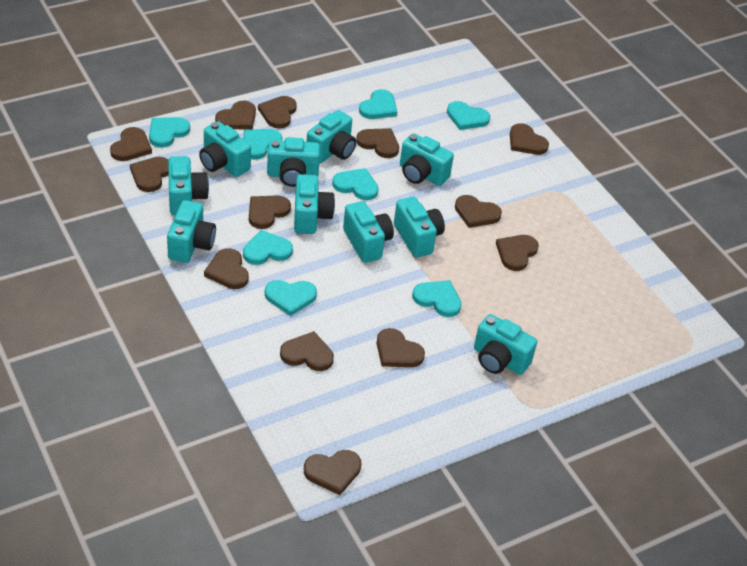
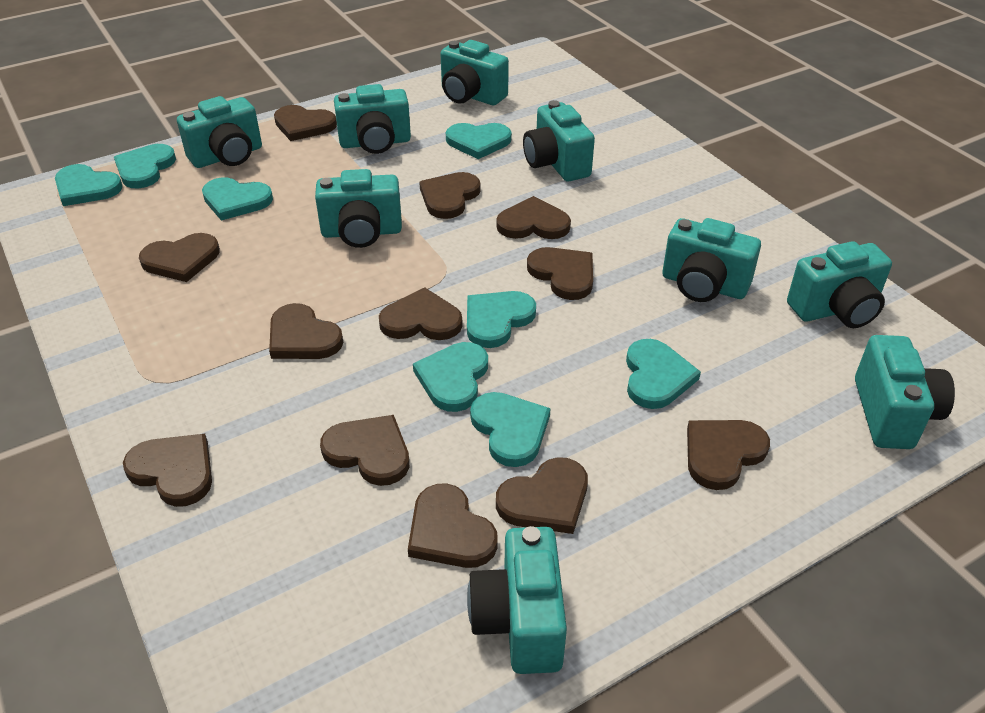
brown heart: [110,127,152,161] [130,157,169,192] [204,248,249,289] [215,101,256,130] [249,196,291,229] [258,96,297,129] [280,331,334,371] [304,450,361,495] [356,128,399,158] [377,328,425,367] [455,195,502,228] [496,235,539,271] [510,123,549,155] = 13 -> [123,434,212,507] [139,233,220,282] [269,303,343,359] [274,105,337,141] [320,415,409,486] [379,287,463,340] [408,483,498,568] [419,172,481,219] [496,196,571,239] [496,457,588,534] [527,247,593,300] [687,420,770,490] = 12
turquoise camera: [167,200,216,263] [168,156,209,215] [199,121,251,177] [267,137,320,187] [294,174,335,234] [306,110,356,164] [343,201,394,263] [394,197,445,258] [400,133,454,186] [474,314,537,375] = 10 -> [177,96,262,168] [315,169,402,248] [334,84,411,154] [440,40,509,105] [467,526,567,674] [523,100,595,181] [662,218,761,302] [787,241,892,328] [855,335,955,449] = 9

